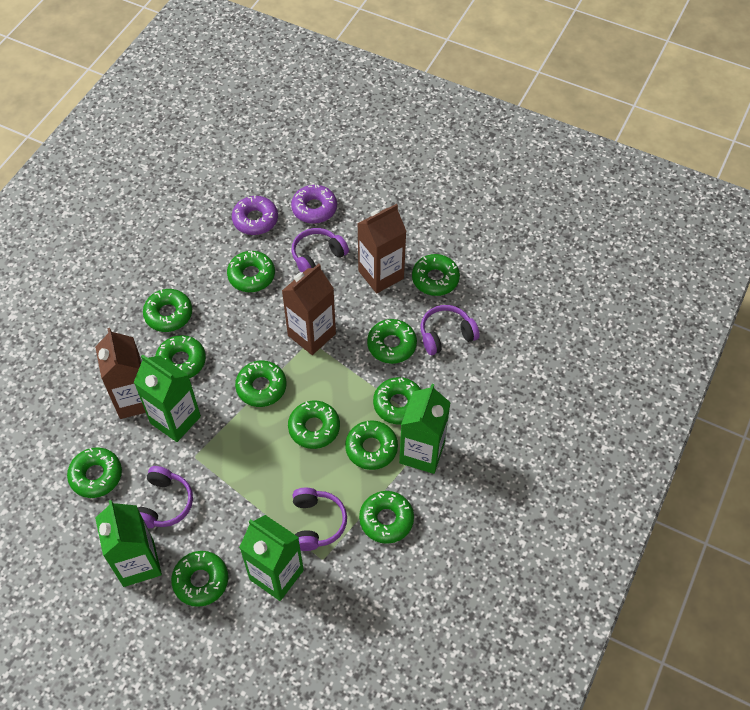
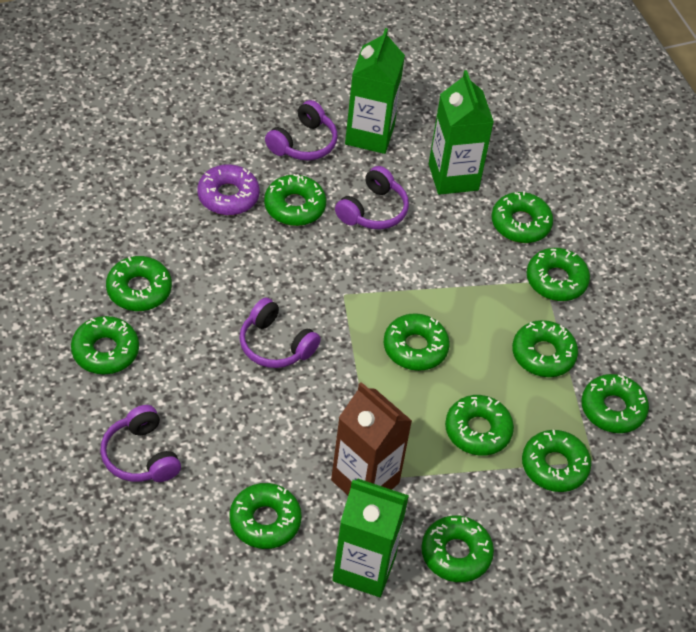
brown carton: [95,328,146,419] [282,263,336,355] [357,204,407,293] = 3 -> [331,382,412,495] = 1
green carton: [95,500,162,587] [134,355,201,442] [239,515,304,601] [399,384,451,474] = 4 -> [332,479,409,597] [345,28,405,154] [429,70,494,195] = 3
purple donut: [232,195,278,235] [291,184,337,224] = 2 -> [197,164,260,215] = 1

